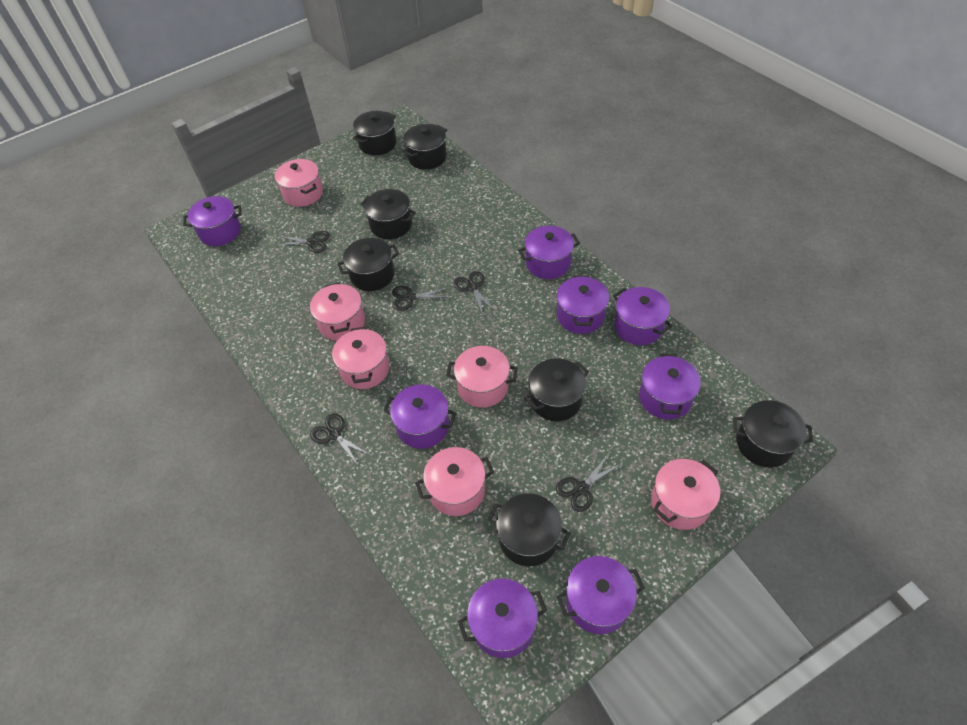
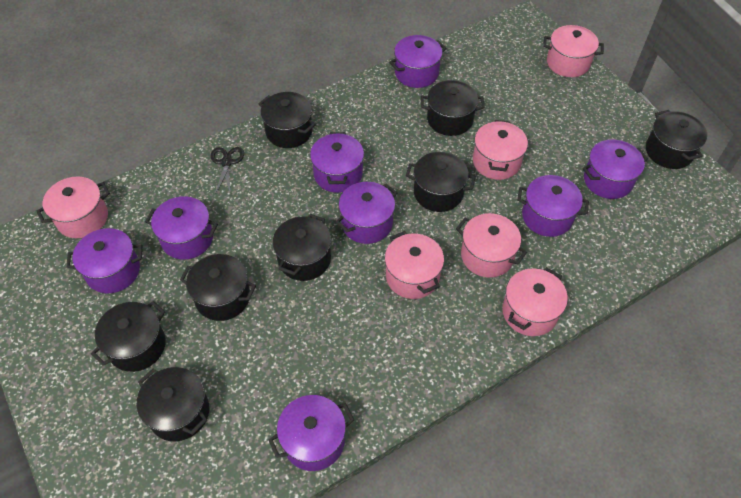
black pot: [337,238,399,291] [353,111,397,155] [360,189,416,239] [403,124,447,170] [488,493,570,566] [524,358,589,421] [733,400,813,467] = 7 -> [91,301,166,372] [137,367,209,441] [180,254,256,321] [259,92,316,148] [273,214,331,281] [406,152,476,212] [421,80,485,136] [646,110,707,169] = 8
black scissors: [274,231,330,253] [310,413,370,465] [392,286,451,311] [454,271,496,315] [556,455,621,512] = 5 -> [211,147,244,195] = 1

